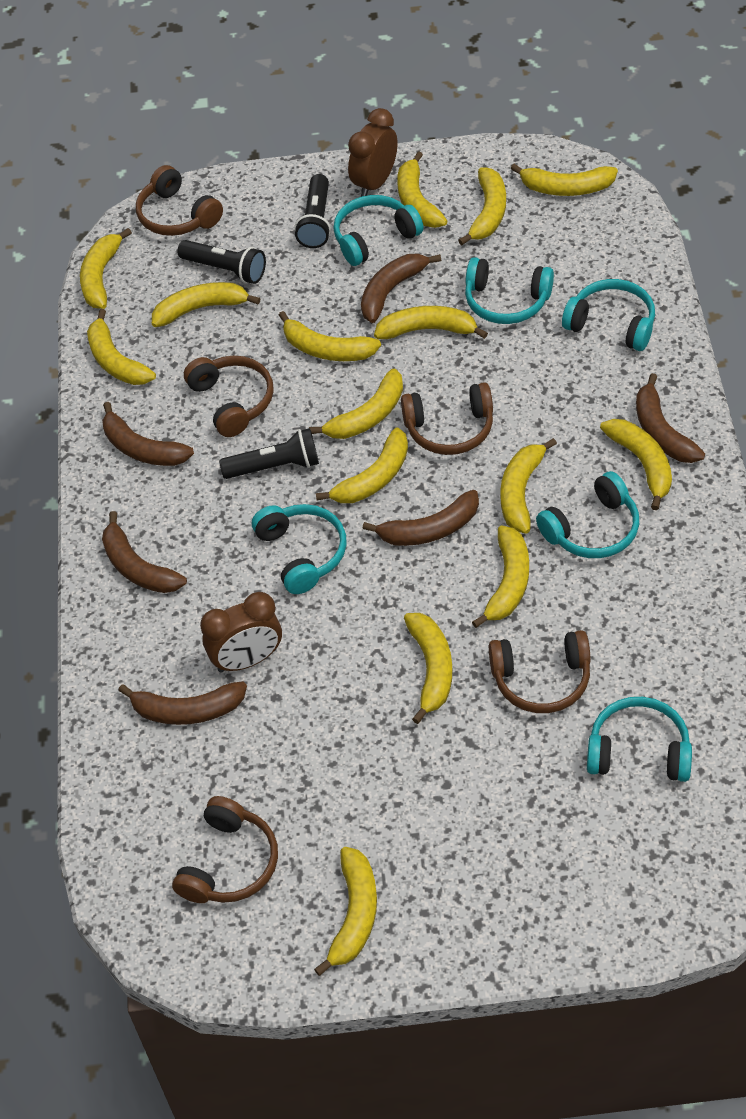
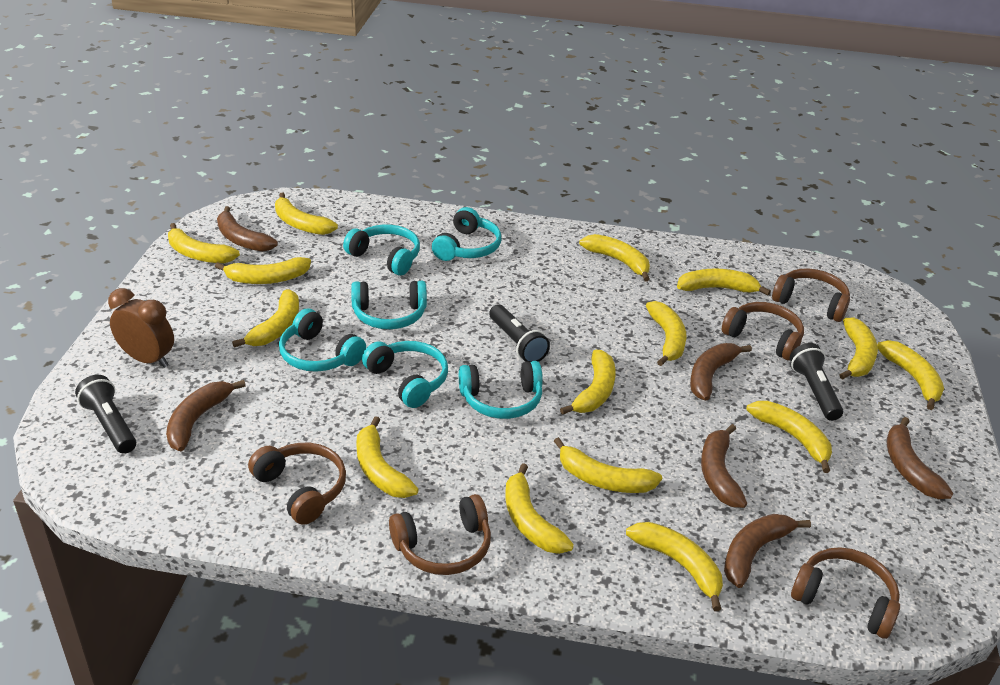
brown clock: [200,592,282,673] [348,108,398,197] = 2 -> [108,288,174,368] = 1

